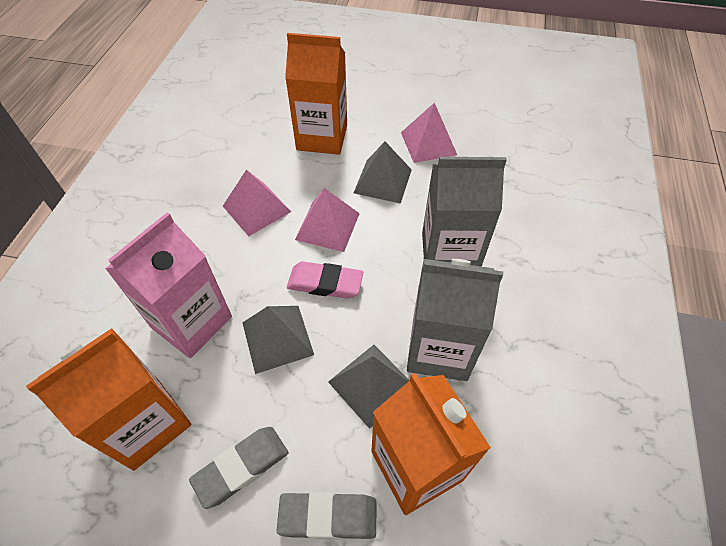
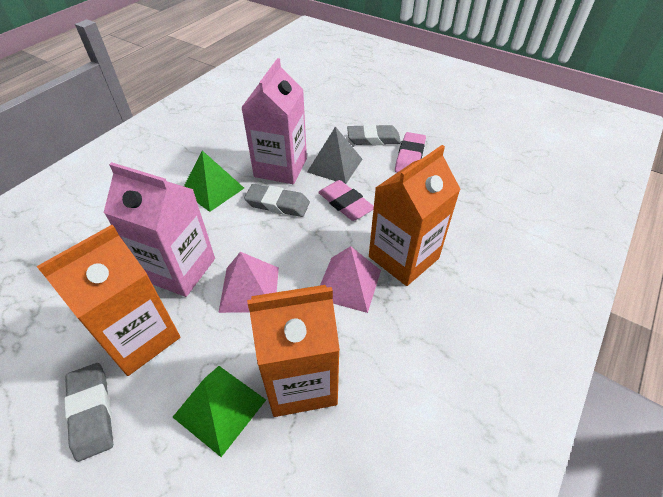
green pyramid: none = 0 -> [173,366,266,457] [184,151,244,212] = 2
grey carton: [407,259,503,381] [422,157,507,267] = 2 -> none = 0
grey eraser: [189,427,288,509] [277,492,376,540] = 2 -> [64,363,113,462] [244,184,310,217] [347,124,401,145] = 3
grey pyramid: [242,306,314,374] [328,345,410,429] [354,141,412,204] = 3 -> [307,126,363,184] = 1
pink carton: [105,212,232,358] = 1 -> [104,162,215,297] [241,58,307,184] = 2
pink eraser: [287,261,363,299] = 1 -> [318,180,374,221] [395,132,426,173] = 2
pink pyramid: [223,170,291,236] [295,188,360,252] [401,103,457,163] = 3 -> [218,252,279,313] [320,246,381,313] = 2

